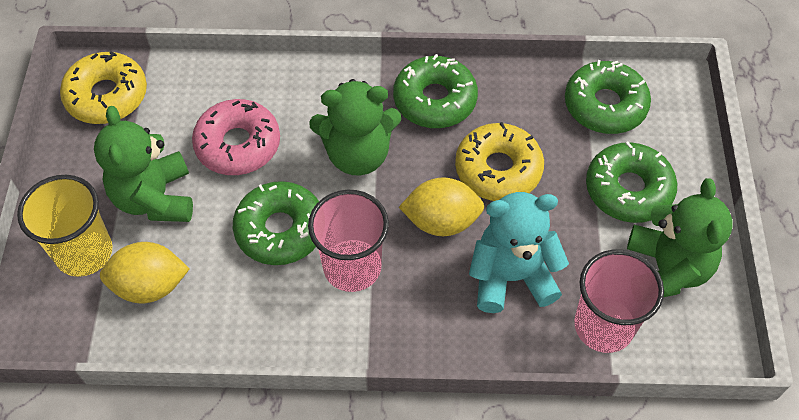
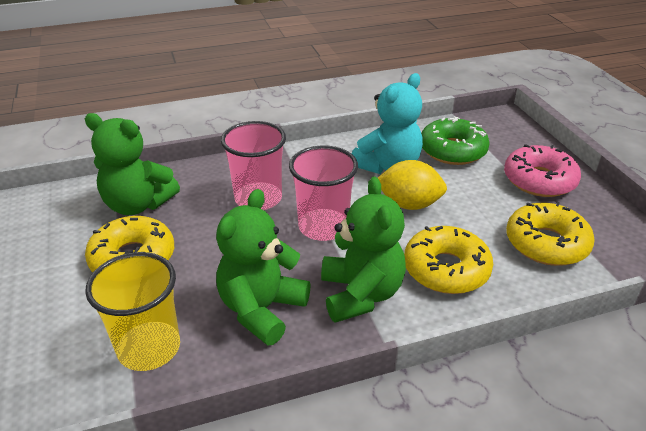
green donut: [233,181,319,265] [393,54,478,128] [565,60,651,134] [586,142,677,223] = 4 -> [421,116,490,165] = 1
yellow donut: [60,51,147,124] [455,122,544,201] = 2 -> [85,216,174,272] [404,226,493,294] [506,202,595,266] = 3
yellow lemon: [100,242,190,303] [399,177,484,236] = 2 -> [378,160,447,210] = 1

